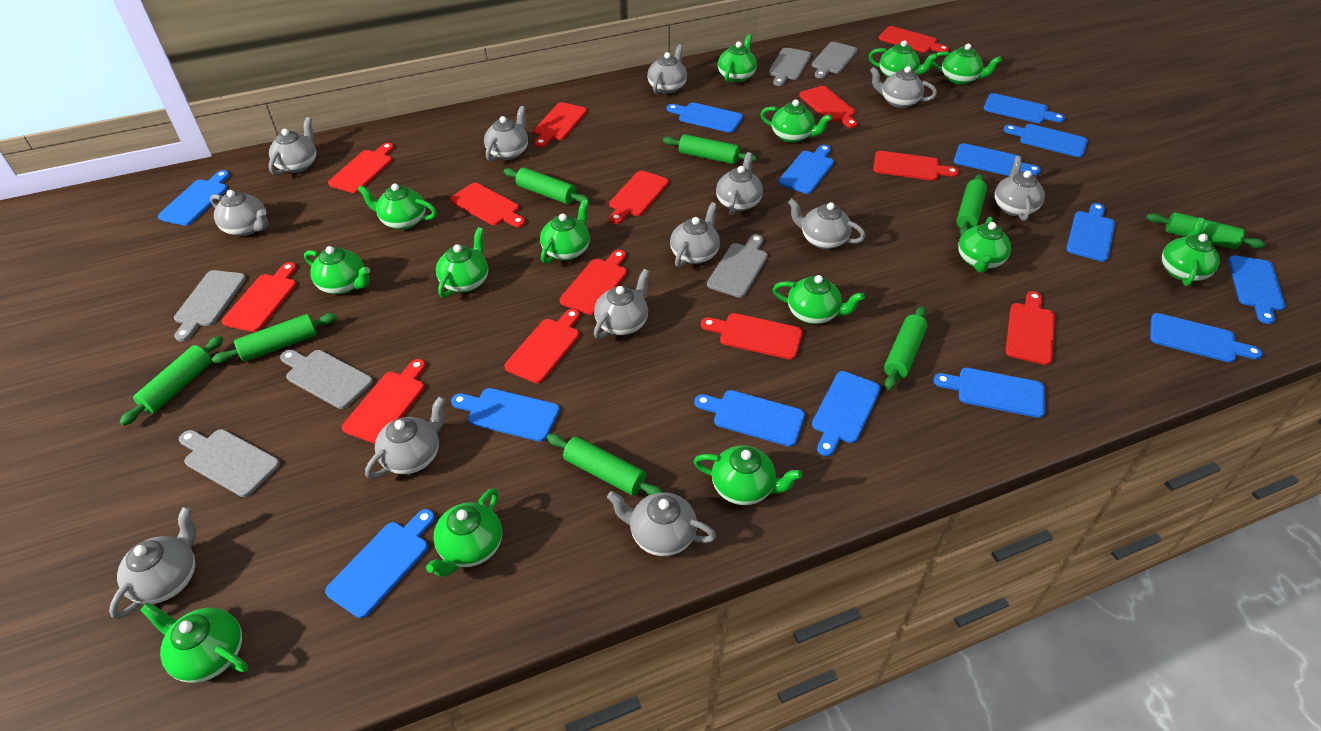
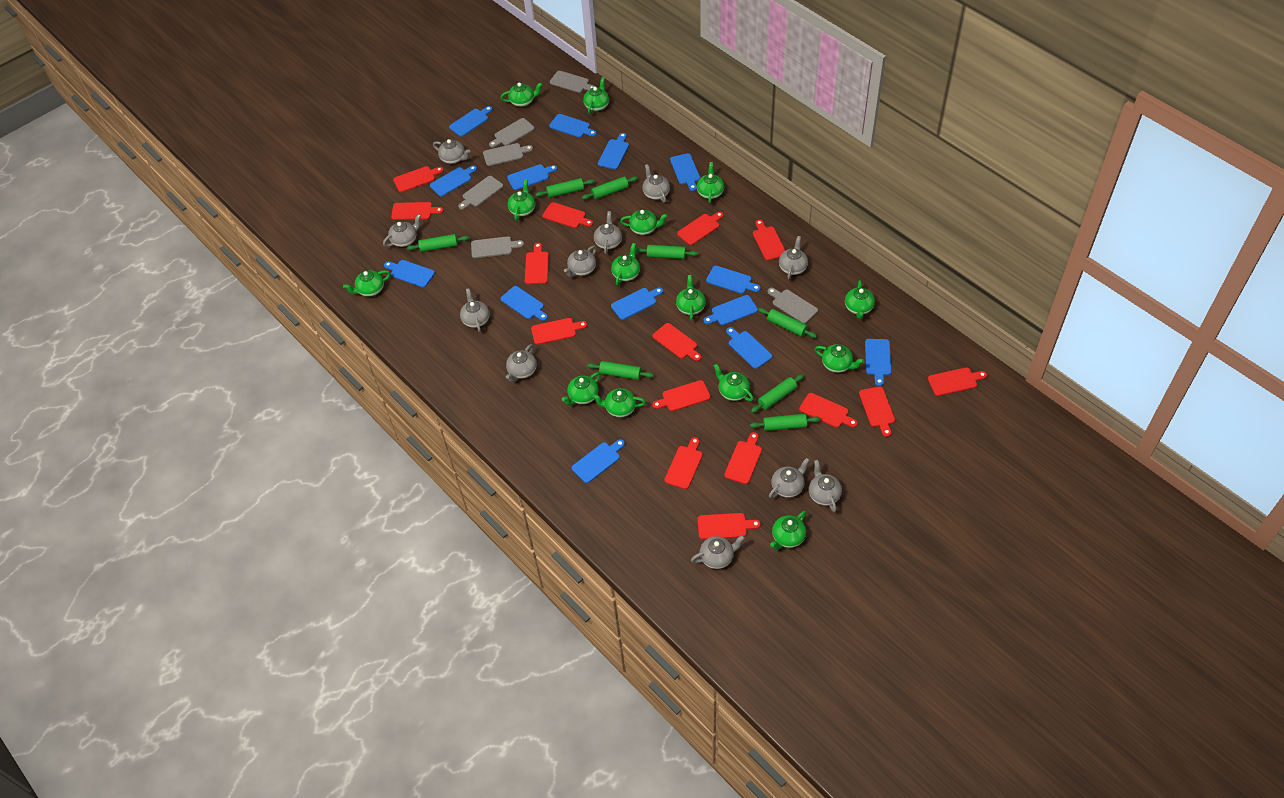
grey teapot: [109,507,196,619] [210,190,268,236] [269,117,316,175] [365,396,446,479] [484,106,528,162] [594,269,650,339] [607,491,716,556] [647,44,687,94] [670,202,720,267] [716,152,763,215] [788,198,866,249] [870,66,937,108] [995,156,1045,221] = 13 -> [383,214,421,247] [433,139,471,164] [460,288,490,332] [506,344,537,382] [564,246,597,277] [594,211,622,254] [642,164,670,203] [691,535,745,569] [769,458,810,499] [779,236,808,280] [809,460,842,512] = 11
red cutting board: [222,262,297,332] [328,143,394,193] [342,359,426,444] [450,183,526,227] [505,309,580,383] [534,102,587,148] [560,250,627,315] [609,171,669,224] [701,313,803,360] [799,86,858,128] [873,151,959,181] [879,26,949,53] [1006,291,1055,365] = 13 -> [391,202,443,220] [393,166,444,192] [525,243,549,284] [531,318,587,345] [543,202,593,228] [652,380,711,411] [653,323,702,361] [664,437,703,489] [677,212,724,245] [698,513,761,540] [724,432,762,484] [753,220,786,261] [799,393,858,428] [859,387,895,437] [928,367,987,396] = 15

